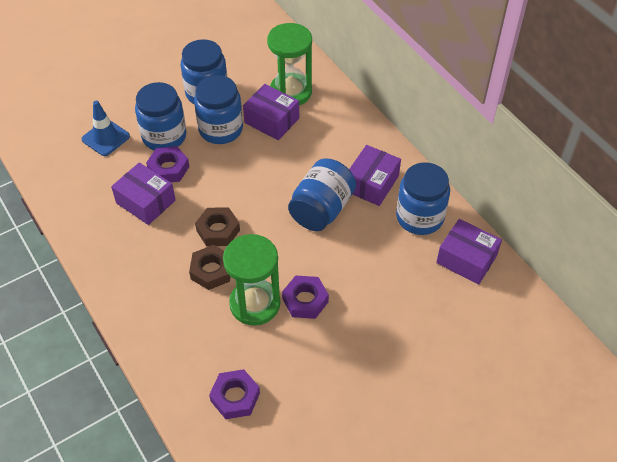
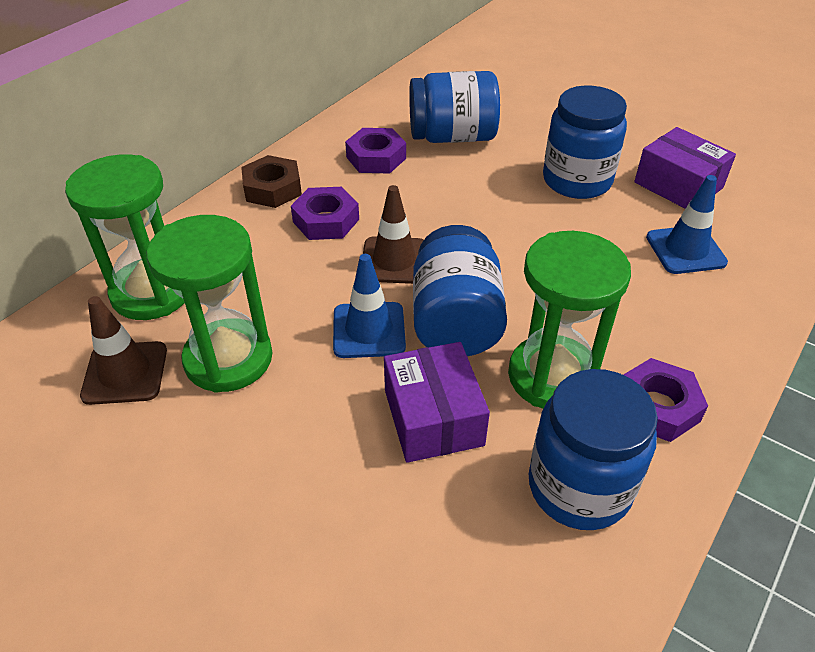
blue jar: [135,82,187,150] [181,39,227,104] [194,75,243,144] [288,158,356,231] [396,162,450,235] = 5 -> [409,71,500,143] [413,225,507,356] [529,369,658,530] [543,85,627,199] = 4
blue traffic cone: [81,101,130,156] = 1 -> [333,254,406,358] [646,175,728,274] = 2
brown nut: [189,245,231,290] [195,207,240,246] = 2 -> [241,155,302,208] = 1
brown traffic cone: none = 0 -> [80,296,167,405] [363,185,424,284] = 2
green hourglass: [223,234,280,326] [267,23,312,105] = 2 -> [65,154,185,320] [147,215,273,393] [508,231,631,409] = 3
purple box: [111,162,176,225] [243,84,299,140] [349,145,401,206] [436,219,502,284] = 4 -> [384,342,490,463] [634,127,736,209] = 2

